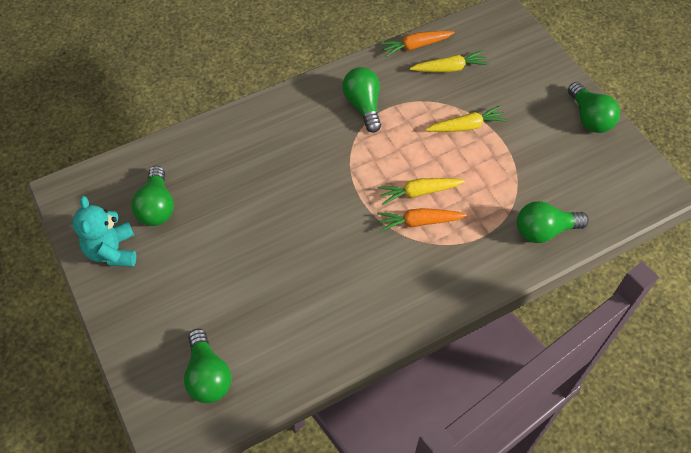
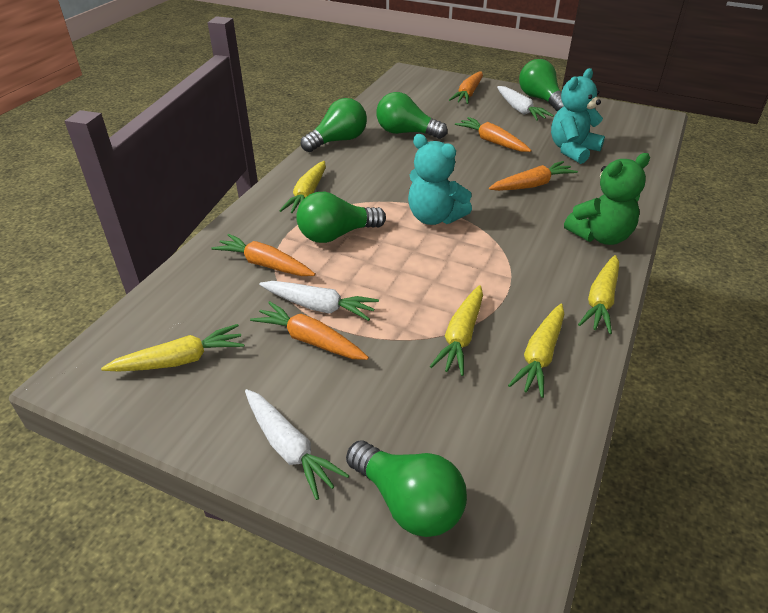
green teddy bear: none = 0 -> [564,153,650,245] = 1
orange carrot: [377,208,467,232] [379,31,455,57] = 2 -> [211,234,315,276] [250,301,369,360] [449,72,483,104] [455,117,531,152] [489,161,578,191] = 5
turquoise teddy bear: [72,196,136,267] = 1 -> [408,134,472,225] [551,68,605,164] = 2
white carrot: none = 0 -> [245,389,349,500] [259,281,379,321] [497,86,554,121] = 3
yellow carrot: [378,178,465,205] [410,51,489,72] [425,106,508,132] = 3 -> [101,324,244,372] [279,161,326,213] [430,285,483,376] [508,304,564,398] [578,255,619,334] = 5

